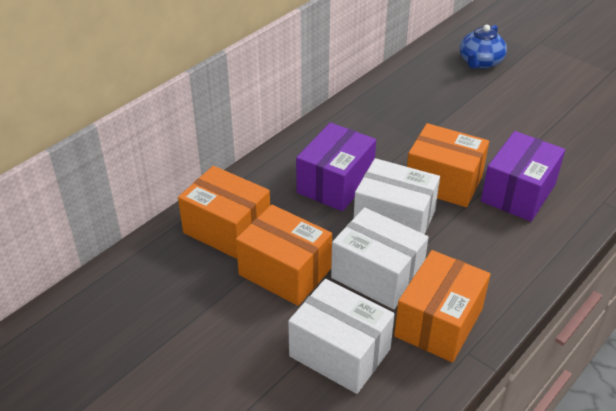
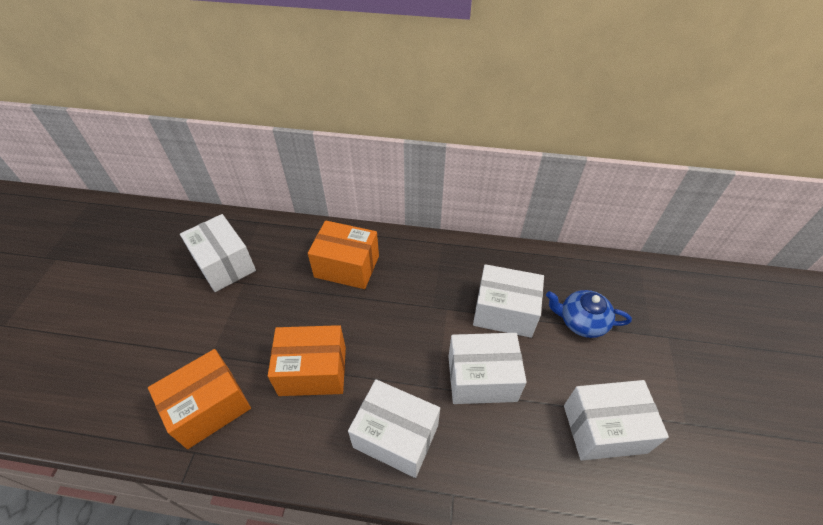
orange box: [178,166,270,259] [236,204,332,306] [394,250,491,362] [407,123,489,207] = 4 -> [148,349,251,449] [268,325,346,396] [308,220,379,289] = 3
purple box: [296,122,376,211] [481,131,565,222] = 2 -> none = 0
white box: [288,279,395,394] [331,207,429,309] [354,158,440,234] = 3 -> [180,214,256,292] [348,379,440,478] [449,333,527,404] [473,264,544,338] [564,380,669,461] = 5

